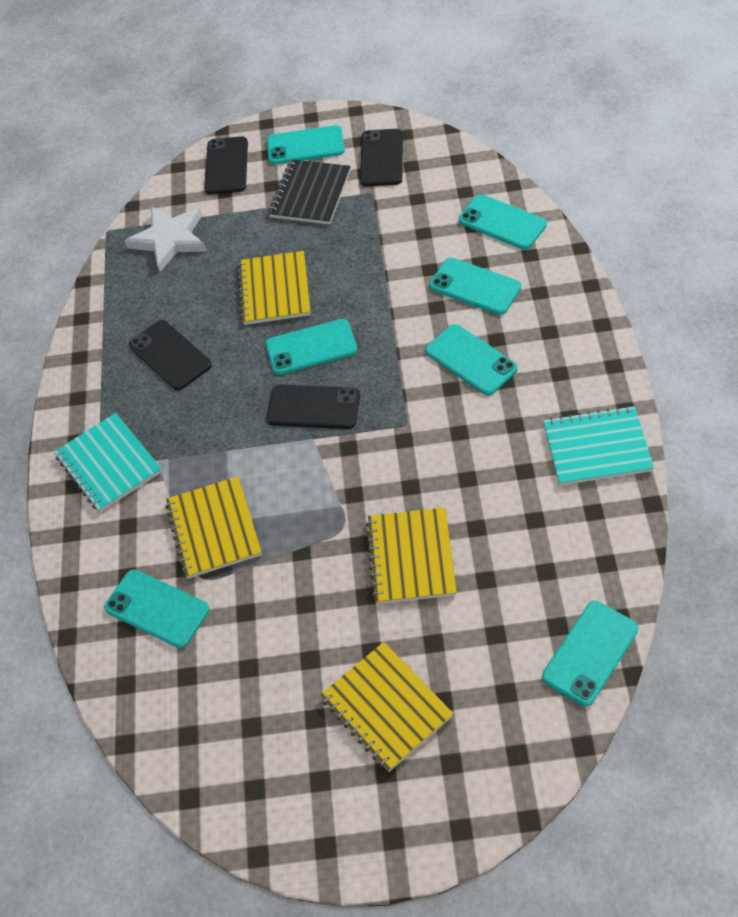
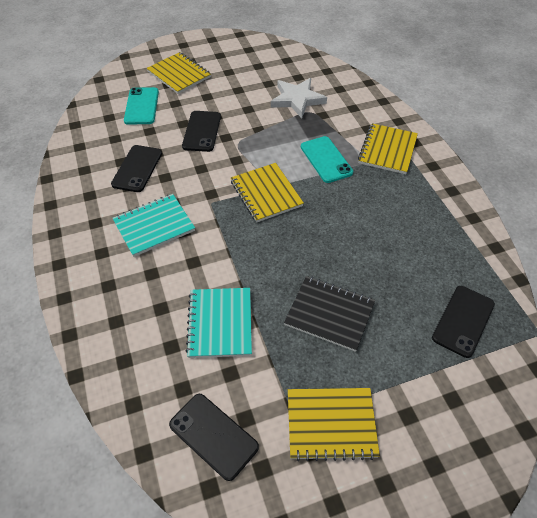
turquoise phone: [104,569,209,648] [265,319,357,375] [267,125,345,164] [425,324,518,395] [429,258,521,315] [459,194,547,250] [542,601,638,706] = 7 -> [124,87,159,125] [301,136,353,183] = 2

